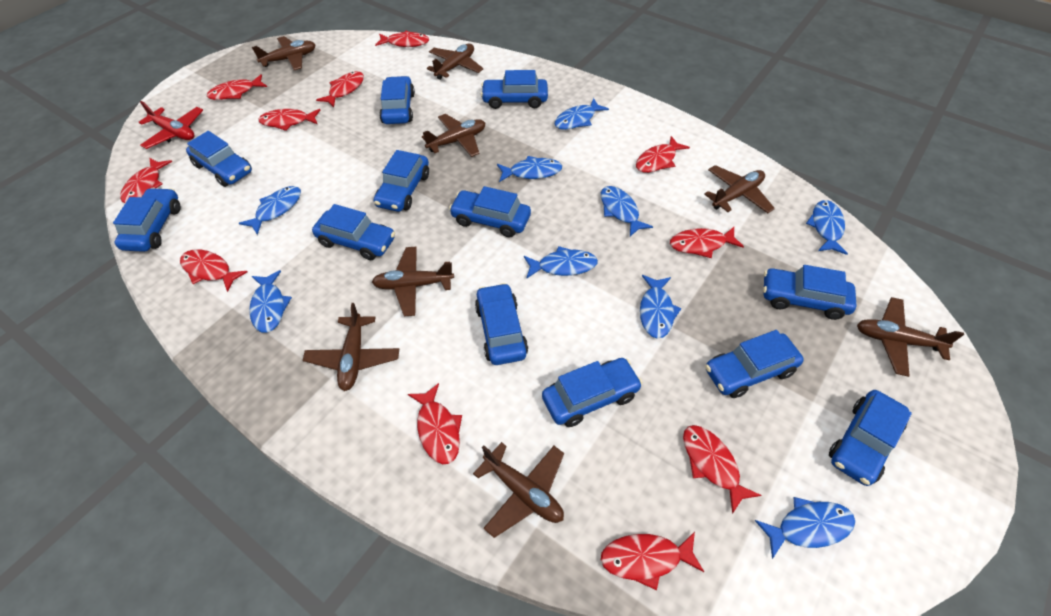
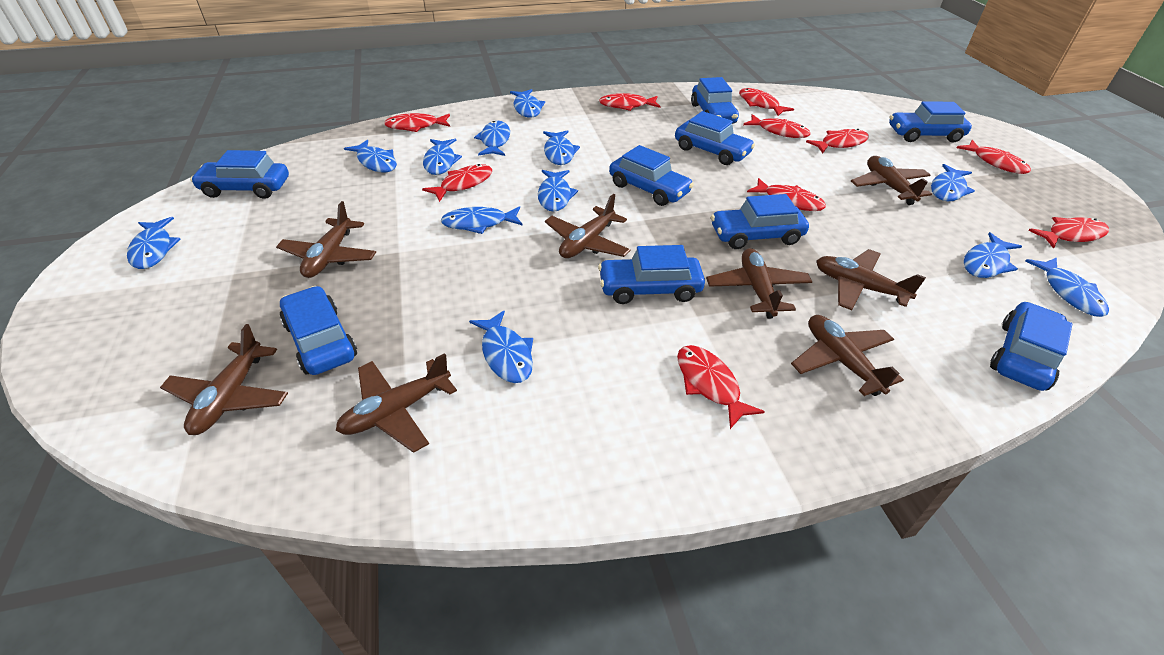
blue car: [113,188,181,252] [186,131,252,187] [312,204,395,260] [374,150,429,212] [379,76,415,124] [449,186,531,237] [475,283,528,365] [481,70,548,109] [542,358,643,427] [705,330,804,398] [763,265,856,320] [829,390,912,486] = 12 -> [190,150,289,199] [280,286,357,375] [598,245,705,304] [609,145,694,206] [675,111,755,165] [691,77,739,124] [711,194,809,249] [889,101,972,143] [990,301,1072,391] = 9
blue fish: [239,186,301,235] [249,270,292,333] [497,156,562,182] [524,246,598,279] [555,98,609,130] [601,186,653,236] [640,275,682,338] [755,497,855,559] [806,200,848,255] = 9 -> [127,217,180,269] [344,140,397,172] [423,139,462,175] [440,206,523,234] [469,310,533,383] [474,121,510,156] [510,89,545,118] [538,170,578,212] [543,130,580,165] [931,164,975,201] [964,232,1022,278] [1025,257,1109,317] = 12
red fish: [120,158,172,203] [180,249,248,292] [207,74,267,100] [258,109,320,131] [316,71,364,107] [375,31,429,47] [408,383,462,464] [601,532,704,590] [636,136,690,173] [670,227,744,258] [683,425,761,514] = 11 -> [384,113,450,132] [422,164,492,202] [599,93,661,111] [677,345,765,429] [739,88,794,116] [743,114,810,138] [747,178,826,211] [806,129,869,153] [956,140,1031,174] [1028,217,1109,249] = 10
red plane: [138,101,203,149] = 1 -> none = 0

